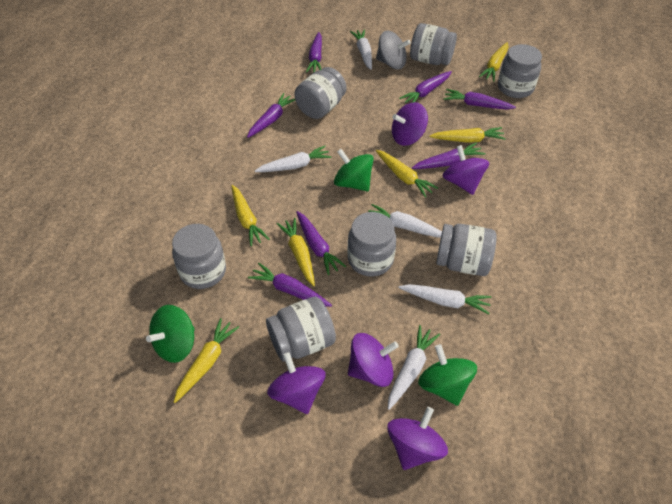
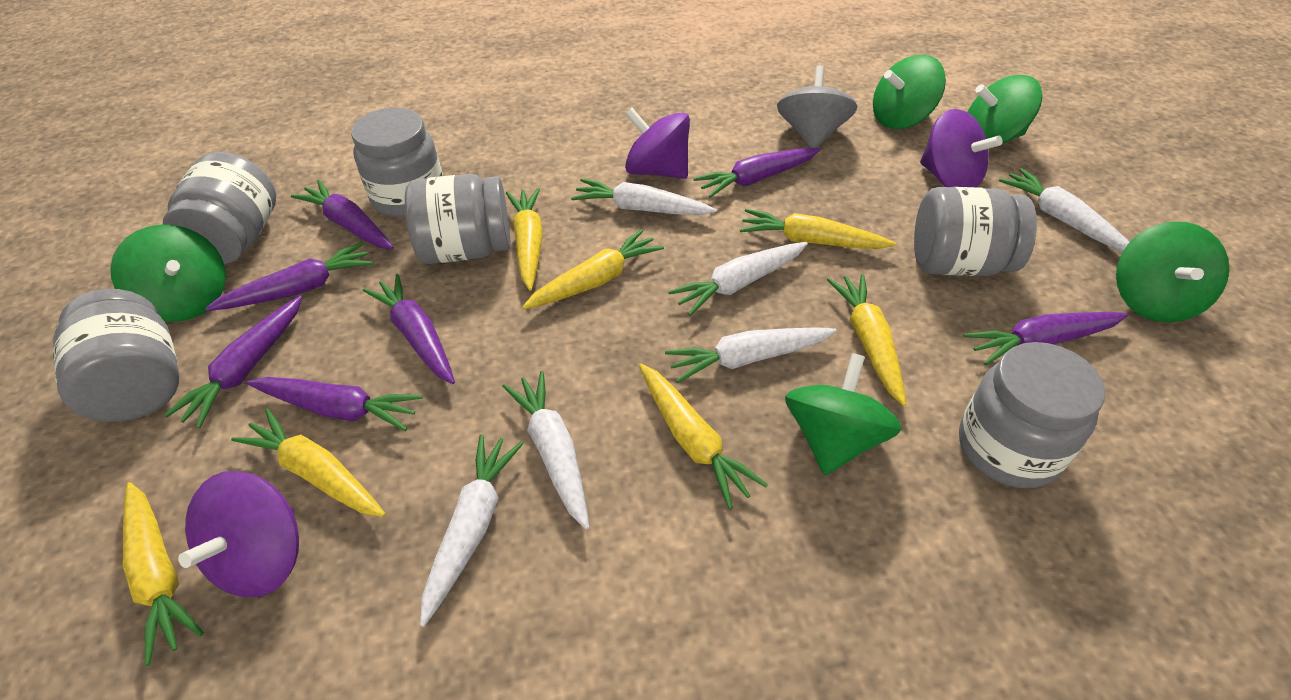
green spinning top: [146,305,195,363] [334,149,374,191] [418,344,477,406] = 3 -> [110,225,226,322] [785,353,902,475] [873,55,946,129] [968,75,1042,144] [1116,222,1230,322] = 5
grey jar: [172,224,226,289] [266,297,336,361] [294,67,346,119] [348,212,396,276] [410,23,457,65] [436,224,497,276] [498,44,542,98] = 7 -> [53,289,180,422] [162,152,276,264] [351,108,443,217] [405,174,510,264] [914,187,1037,276] [959,342,1105,488] = 6
purple spinning top: [267,352,326,414] [348,333,399,387] [387,407,448,470] [392,102,428,146] [443,145,489,195] = 5 -> [178,471,299,597] [625,107,690,179] [920,109,1003,187] = 3
white carrot: [255,146,332,172] [350,29,372,70] [368,204,442,238] [388,325,440,410] [399,284,491,314] = 5 -> [420,434,523,627] [502,371,589,530] [571,179,717,215] [665,327,837,383] [668,242,808,316] [999,168,1129,252] = 6
yellow carrot: [174,318,239,403] [231,185,270,246] [277,218,315,286] [376,150,438,198] [429,127,506,143] [479,42,508,82] = 6 -> [123,482,204,666] [231,409,386,517] [506,188,543,291] [522,229,664,309] [639,364,768,509] [740,209,896,249] [827,274,907,406] = 7

